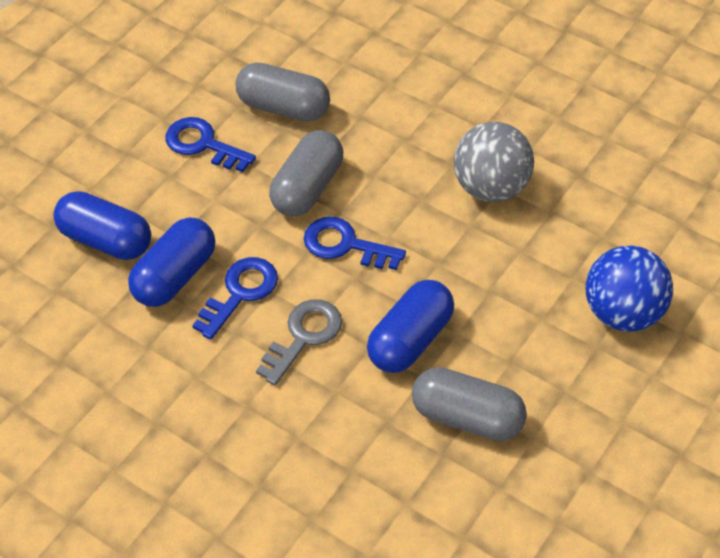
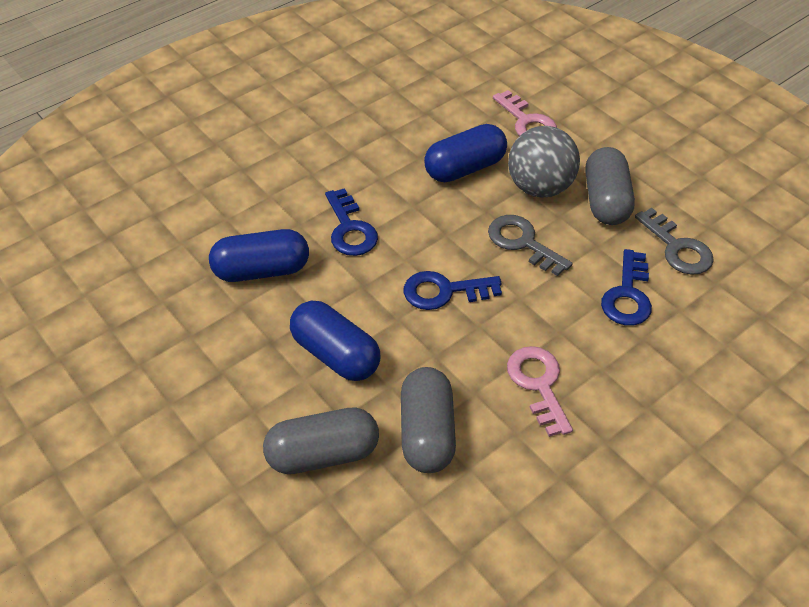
blue ball: [585,246,673,332] = 1 -> none = 0
grey key: [256,299,342,386] = 1 -> [488,215,572,276] [635,208,714,275] = 2
pink key: none = 0 -> [493,90,557,136] [507,346,573,437] = 2

